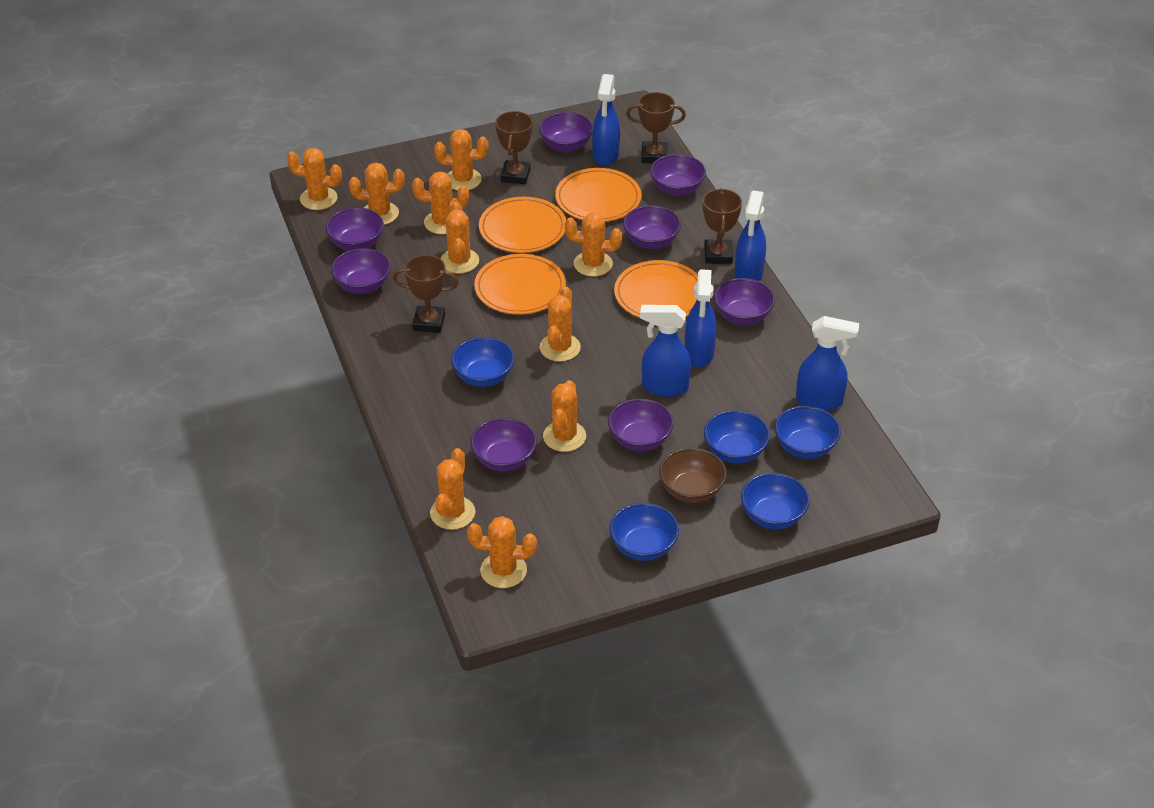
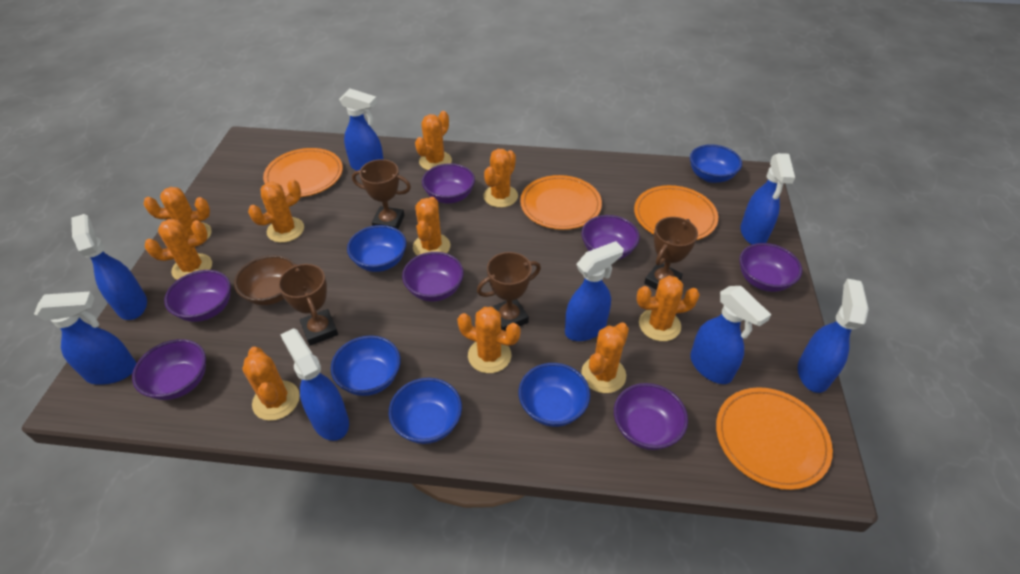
blue spray bottle: [592,74,620,166] [640,305,691,397] [685,269,717,368] [735,190,766,281] [796,316,859,411] = 5 -> [34,291,136,385] [71,214,147,320] [280,328,349,441] [339,88,383,171] [565,241,624,341] [690,286,771,384] [740,153,795,245] [798,279,869,393] = 8
purple bowl: [325,207,384,251] [331,248,391,294] [470,418,537,471] [539,112,593,152] [608,399,674,451] [623,205,681,249] [650,154,706,196] [714,278,775,325] = 8 -> [132,339,206,400] [164,270,231,322] [402,252,464,302] [422,163,475,204] [582,215,640,260] [614,383,688,450] [739,243,802,292] = 7

